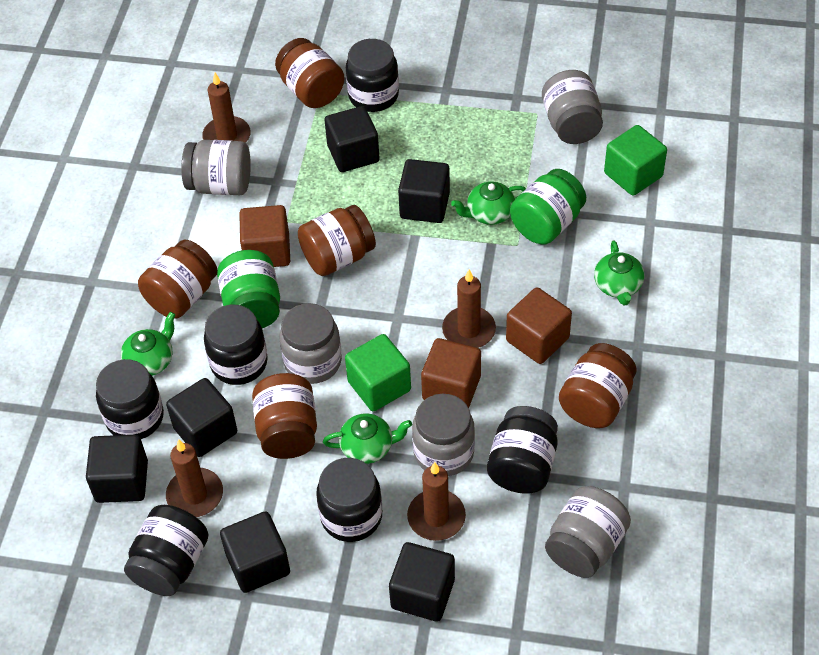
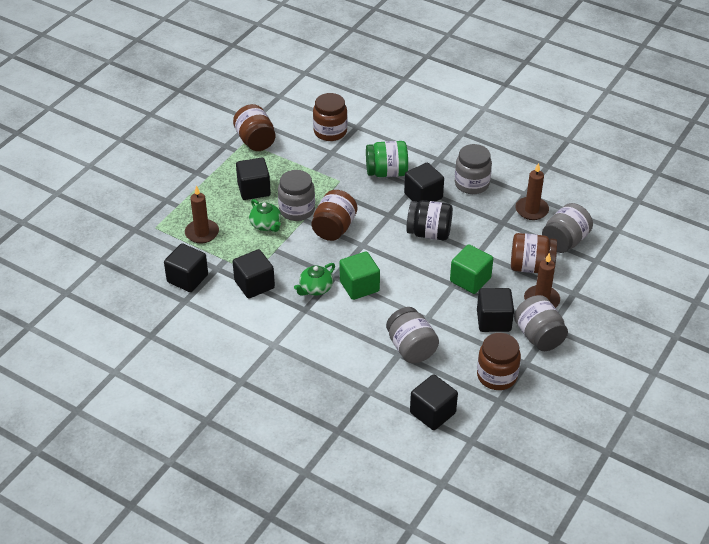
black jar: [96,359,164,439] [124,505,209,596] [204,305,268,385] [316,458,382,542] [346,39,399,112] [487,406,558,494] = 6 -> [406,200,453,240] = 1
brown candle: [166,439,223,517] [202,73,251,143] [407,462,466,541] [442,270,496,348] = 4 -> [185,186,219,244] [515,163,549,220] [524,253,560,308] = 3
brown cube: [239,205,290,267] [421,338,481,408] [506,287,572,364] = 3 -> none = 0
green jar: [217,250,280,328] [510,169,586,244] = 2 -> [366,141,408,177] = 1
green teapot: [121,312,176,376] [323,414,412,464] [451,181,526,225] [594,241,645,305] = 4 -> [249,199,281,232] [294,263,335,296] = 2

